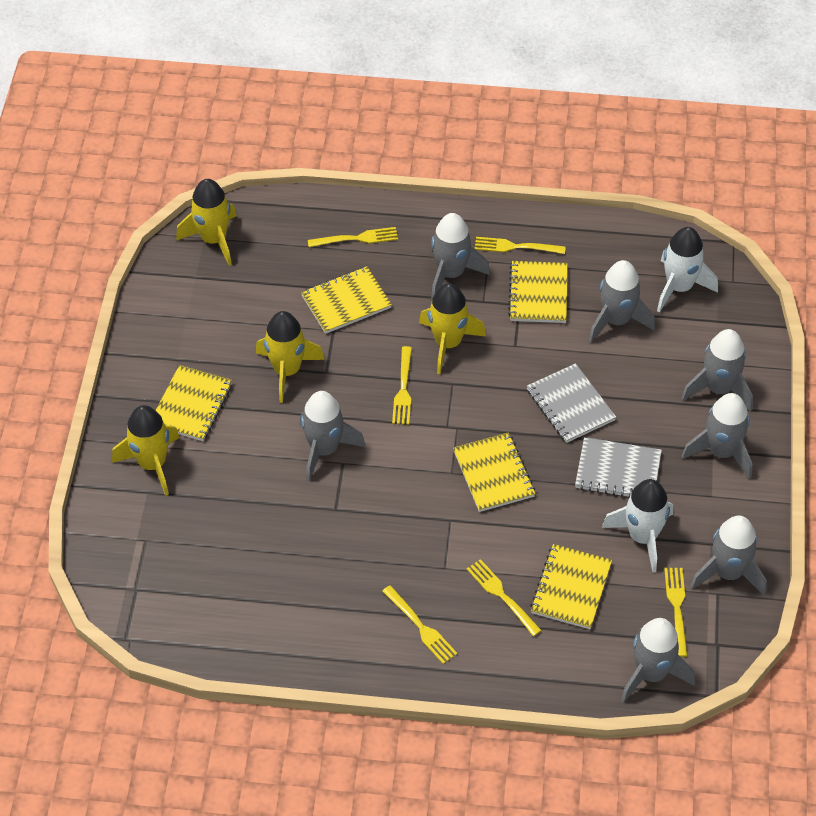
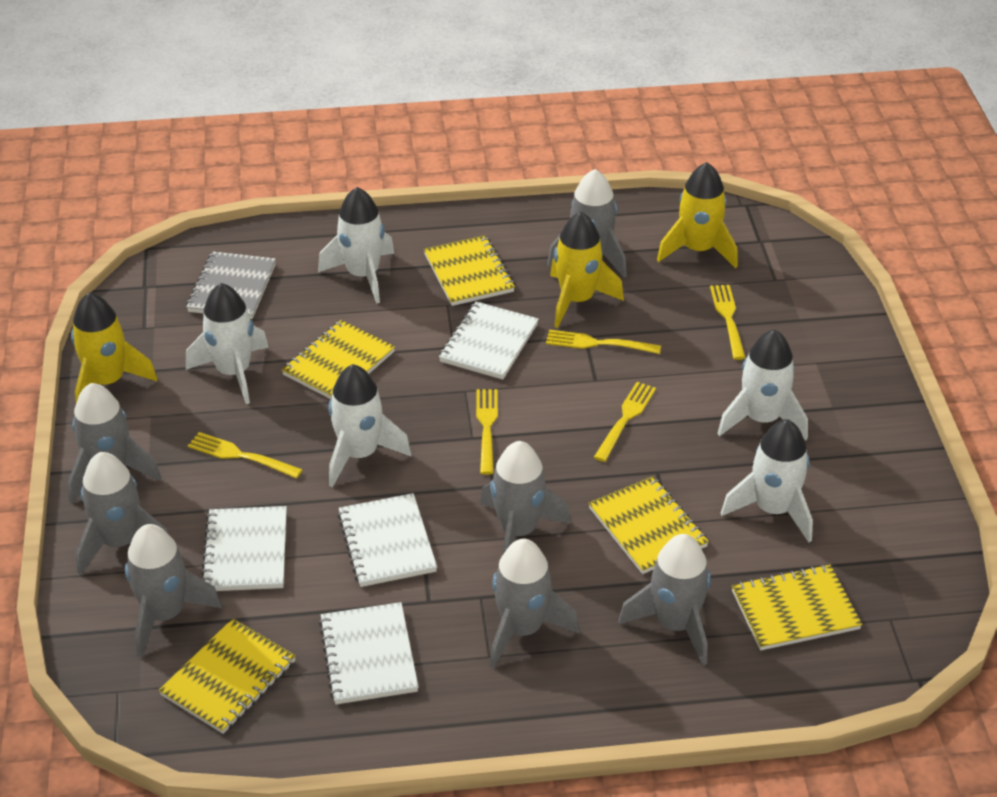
grey notebook: [527,363,616,443] [575,437,662,497] = 2 -> [186,252,276,319] = 1
white notebook: none = 0 -> [201,506,287,591] [319,602,419,704] [337,493,437,587] [439,301,539,380] = 4
white rocket: [602,479,673,573] [657,227,718,313] = 2 -> [186,283,269,404] [318,187,395,304] [329,364,411,487] [717,329,808,441] [721,419,813,542] = 5
yellow fork: [308,227,398,247] [382,585,457,664] [392,346,412,425] [467,559,542,636] [475,237,566,254] [664,568,688,657] = 6 -> [188,432,303,478] [476,389,498,475] [546,330,661,354] [594,382,656,462] [710,285,746,360] = 5
yellow rocket: [112,405,180,496] [176,179,237,266] [256,311,325,403] [419,283,486,374] = 4 -> [71,292,158,403] [550,212,624,328] [657,162,738,268] = 3

